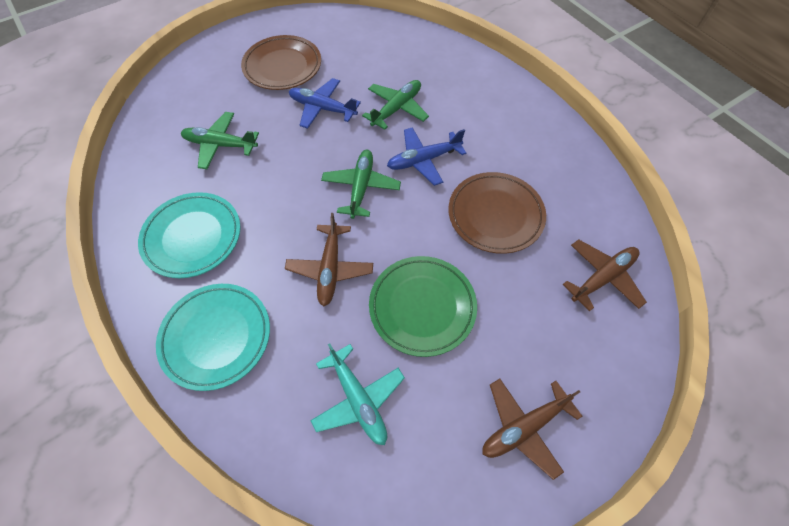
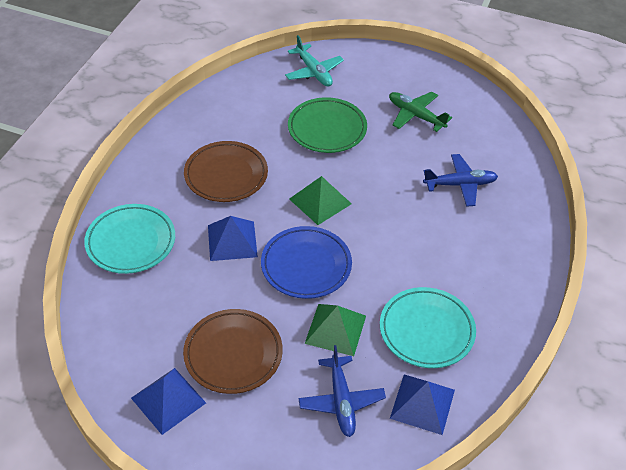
blue plate: none = 0 -> [261,226,352,299] = 1
blue pyramid: none = 0 -> [131,368,206,435] [208,216,258,261] [390,375,455,435] = 3
brown plane: [285,213,373,306] [482,379,582,480] [562,239,647,311] = 3 -> none = 0
green plane: [181,112,259,169] [321,150,401,219] [362,80,429,130] = 3 -> [389,92,452,132] = 1
green pyramid: none = 0 -> [289,176,352,225] [305,304,366,356] = 2

